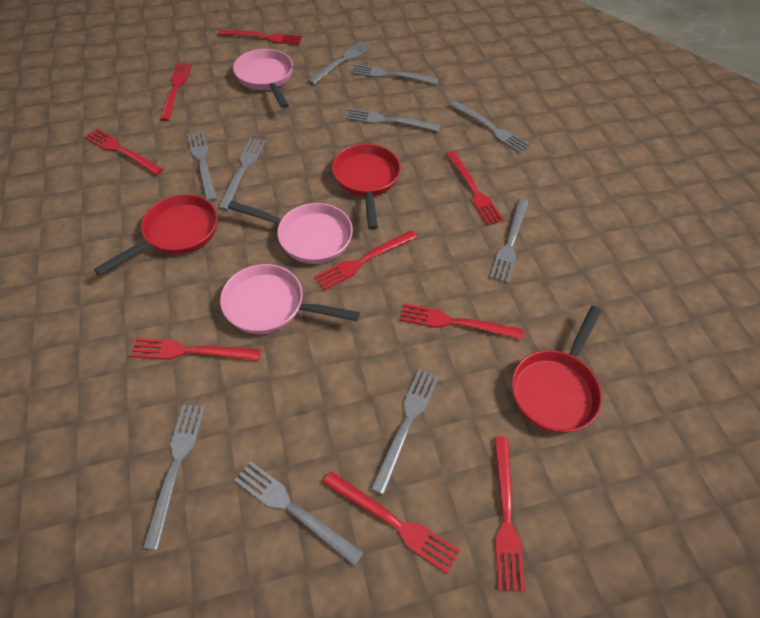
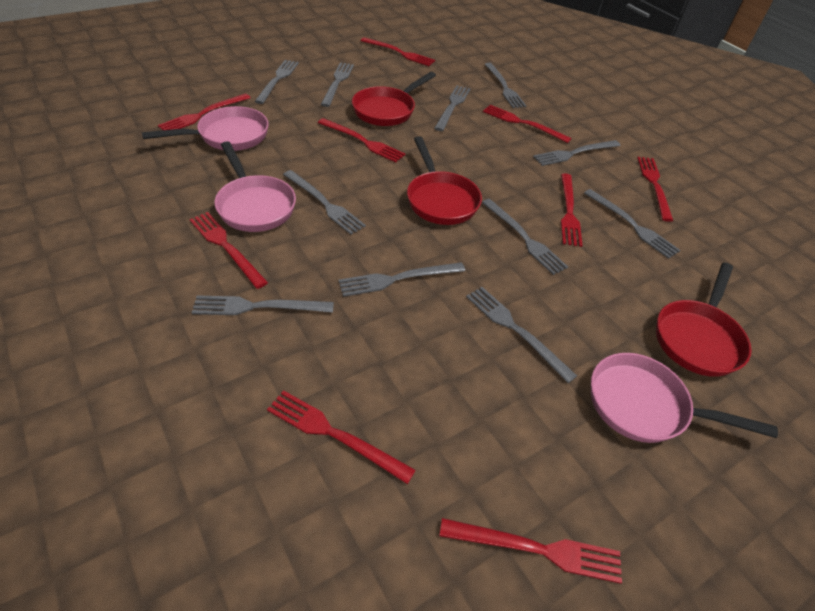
grey fork: [143,404,205,550] [187,132,217,201] [218,138,266,210] [234,461,364,567] [308,41,372,84] [346,108,441,132] [351,64,439,85] [370,368,439,495] [450,101,530,153] [490,199,529,283] = 10 -> [192,295,334,315] [255,60,299,104] [283,170,366,235] [321,62,354,107] [339,262,465,297] [434,85,471,131] [466,287,577,383] [482,199,568,275] [484,63,526,108] [533,140,621,166] [584,189,681,259] = 11

